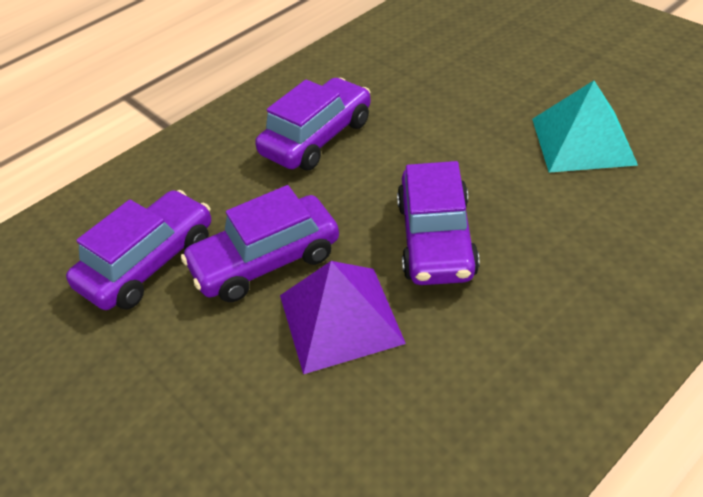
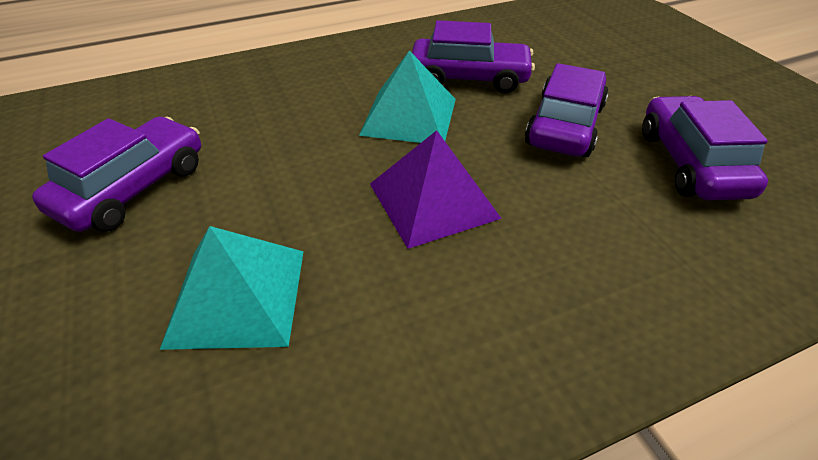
turquoise pyramid: [532,80,638,173] = 1 -> [160,226,304,350] [359,50,456,143] = 2

